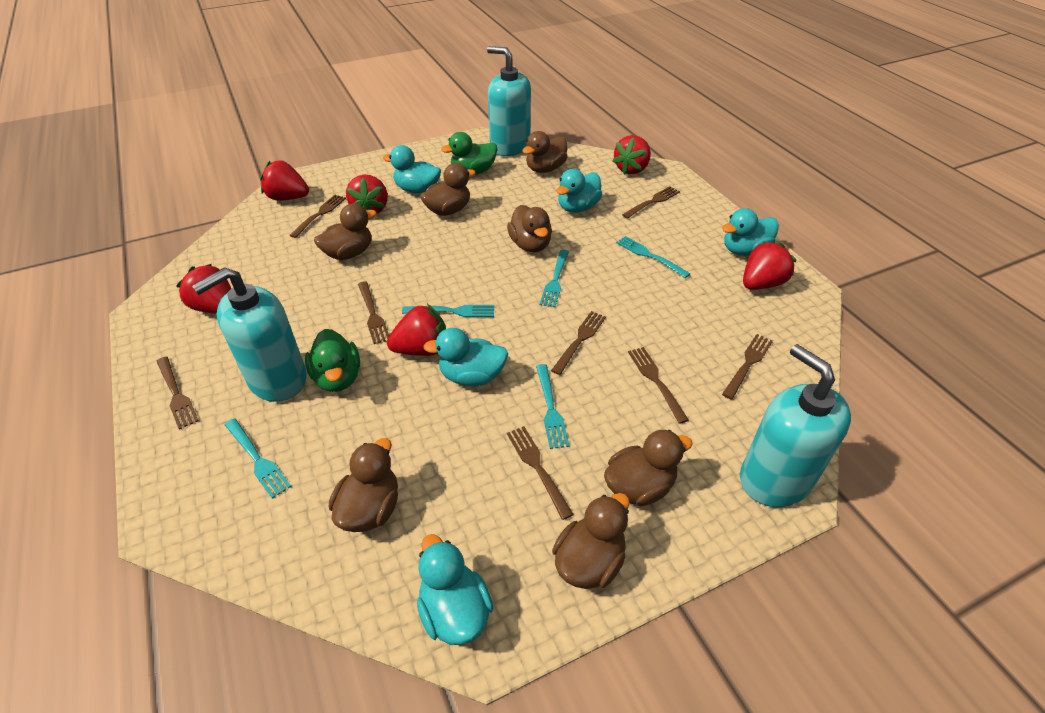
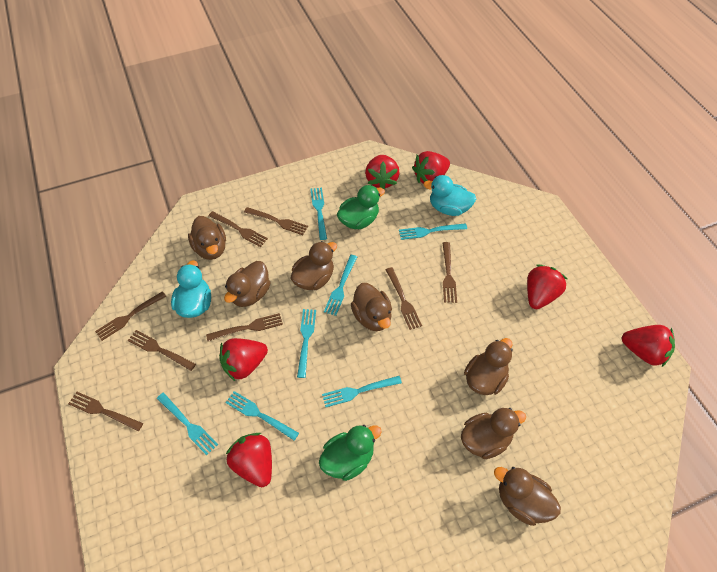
turquoise duck: [383,145,441,194] [417,534,493,645] [423,328,508,386] [556,169,602,213] [722,208,779,256] = 5 -> [171,260,211,318] [423,175,476,216] = 2
turquoise fork: [225,418,291,499] [402,305,494,317] [536,364,569,449] [539,250,569,307] [616,236,690,278] = 5 -> [157,393,218,455] [225,391,299,440] [297,309,316,378] [310,187,327,240] [322,376,402,407] [324,255,357,316] [399,223,467,240] = 7
turquoise soap dispenser: [192,267,307,402] [487,46,531,156] [740,344,851,507] = 3 -> none = 0

